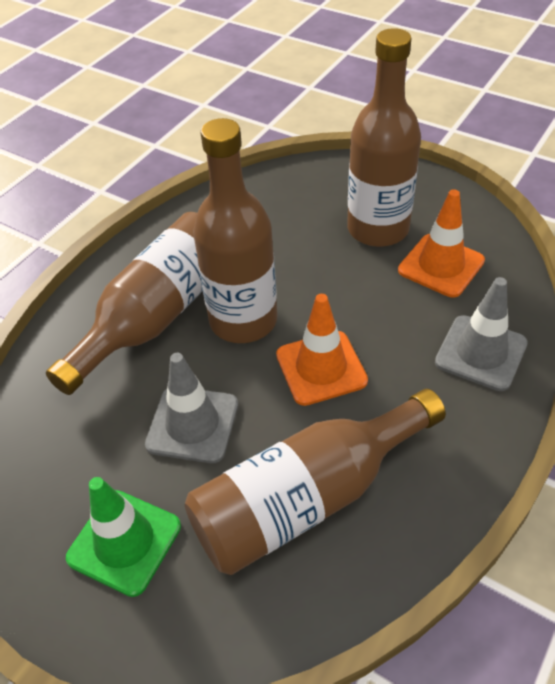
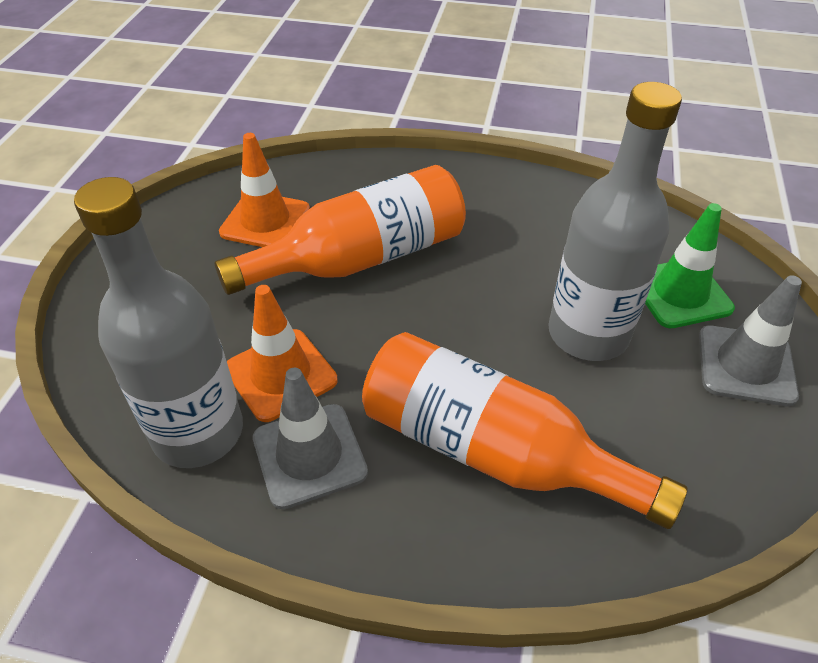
brown bottle: [46,212,203,395] [185,389,446,575] [193,118,277,343] [347,28,421,247] = 4 -> none = 0
grey bottle: none = 0 -> [74,177,243,468] [548,82,682,361] = 2
orange bottle: none = 0 -> [215,165,466,295] [362,332,688,529] = 2

